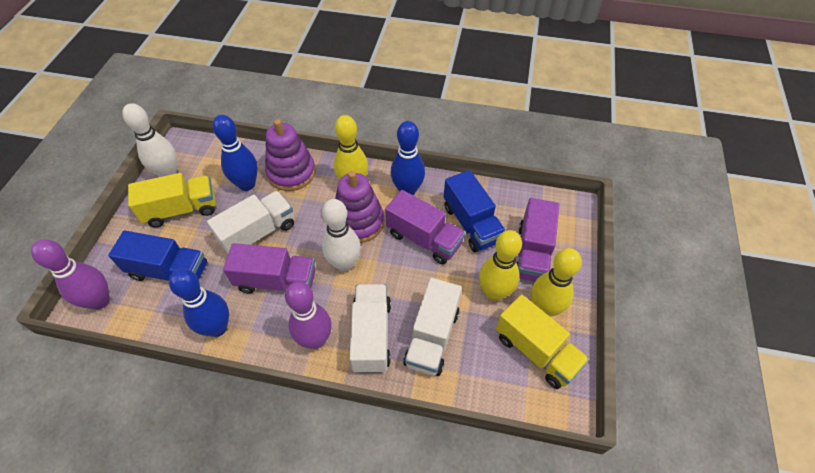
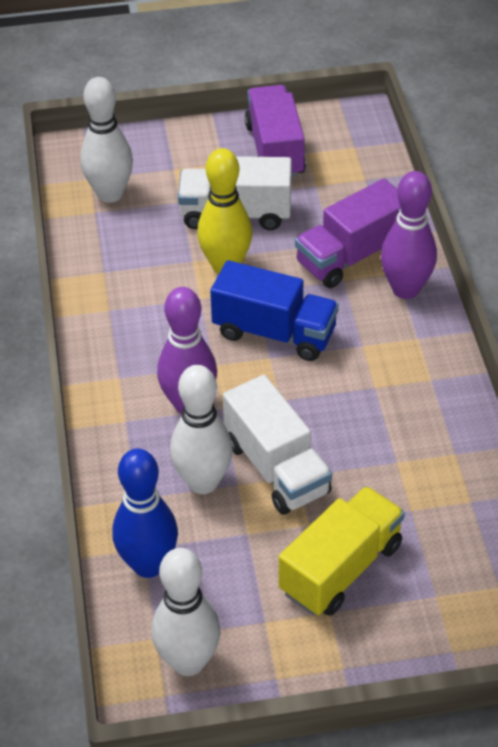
blue bowling pin: [169,269,229,337] [212,115,258,191] [391,121,425,195] = 3 -> [112,448,178,578] = 1
blue truck: [108,231,207,281] [444,170,506,252] = 2 -> [210,260,339,361] = 1
purple stacking toy: [265,119,316,191] [335,171,384,243] = 2 -> none = 0
purple truck: [223,243,316,293] [385,190,465,264] [516,198,560,281] = 3 -> [245,85,306,178] [295,179,400,288] = 2
white bowling pin: [122,103,177,177] [322,199,361,272] = 2 -> [80,77,133,203] [151,548,221,676] [170,365,233,494] = 3
white truck: [207,191,294,254] [349,284,391,373] [404,278,462,376] = 3 -> [178,156,291,230] [223,375,332,515] = 2
yellow bowling pin: [334,115,368,180] [479,230,522,301] [531,248,582,317] = 3 -> [197,148,252,274] = 1
yellow truck: [128,173,216,228] [496,294,589,389] = 2 -> [279,486,405,616] = 1

